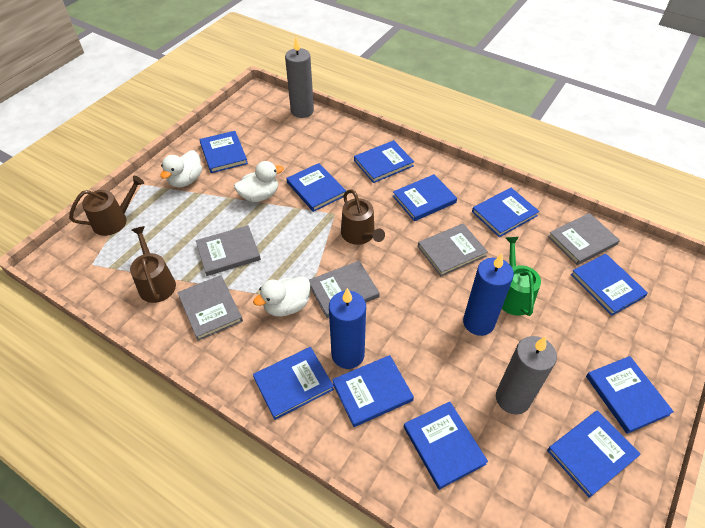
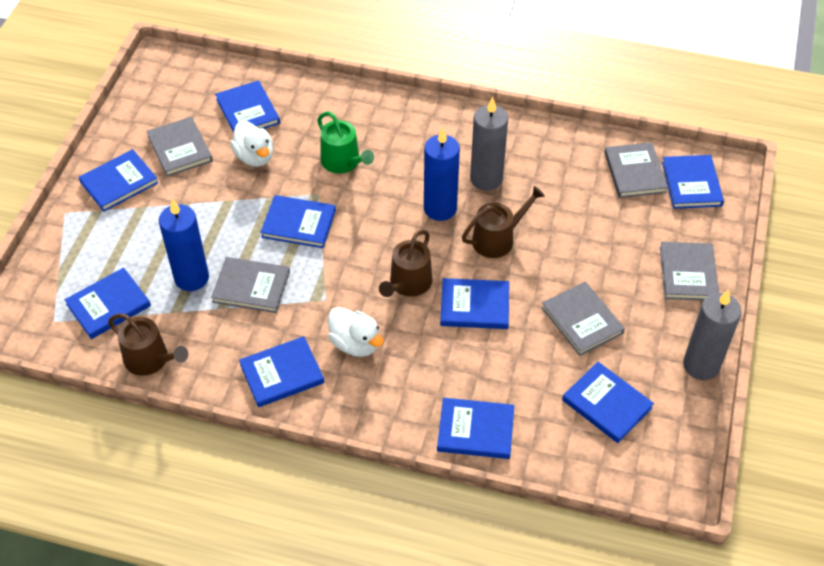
blue book: [200,131,248,173] [253,347,334,420] [286,163,346,212] [332,355,414,427] [354,140,414,183] [393,174,457,221] [404,402,488,490] [472,188,539,237] [547,410,641,498] [571,254,648,316] [586,356,674,434] = 11 -> [64,268,151,339] [79,149,158,212] [215,80,280,133] [239,336,324,407] [260,195,336,248] [437,398,514,459] [440,278,509,329] [562,362,654,443] [662,155,724,209] = 9
white duck: [160,150,202,188] [234,161,284,202] [253,276,310,316] = 3 -> [230,121,273,167] [328,307,384,357] = 2

